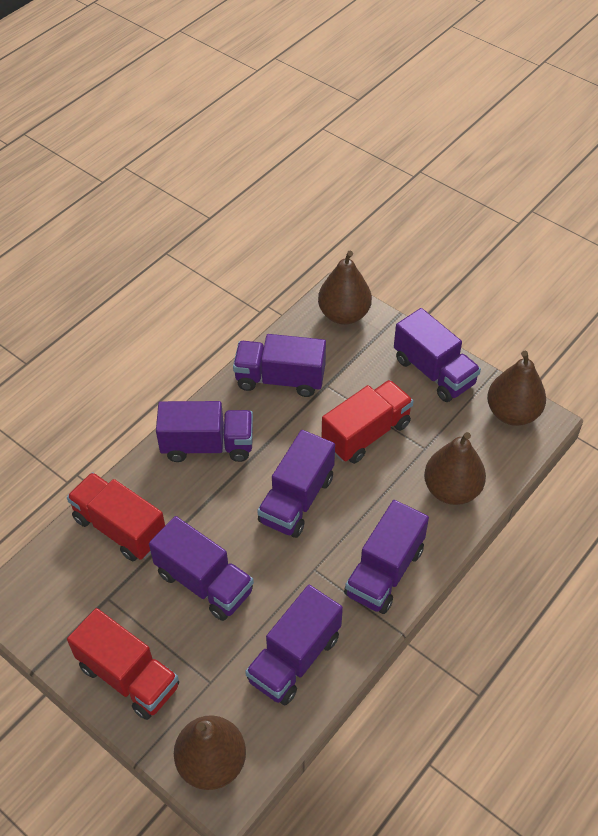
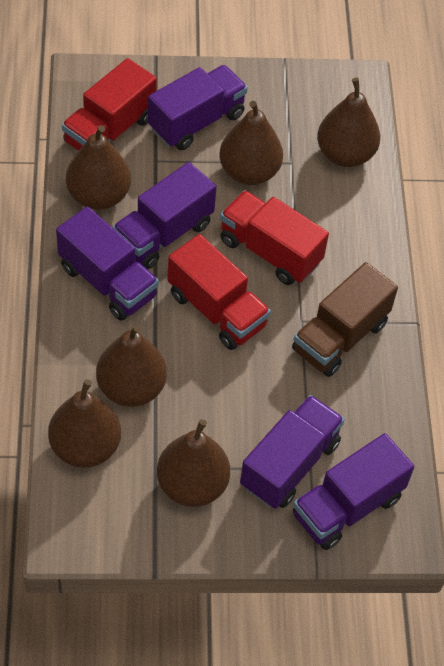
brown pear: [174,715,246,790] [318,251,372,325] [424,432,486,505] [487,351,546,426] = 4 -> [48,379,121,468] [66,125,131,210] [96,325,167,407] [157,419,230,507] [219,101,283,185] [317,78,380,167] = 6
brown truck: none = 0 -> [292,262,398,377] = 1
purple truck: [149,516,254,621] [156,401,253,462] [233,334,326,397] [245,585,343,705] [257,430,335,538] [344,500,429,614] [394,308,481,402] = 7 -> [56,206,159,320] [112,162,217,270] [148,65,248,150] [240,395,345,509] [293,433,414,550] = 5

